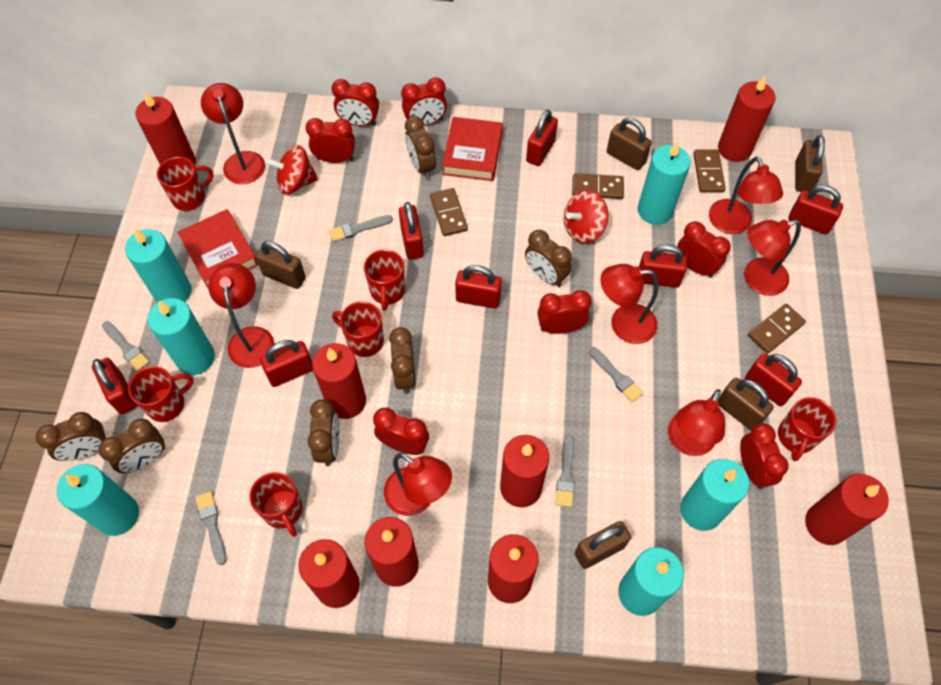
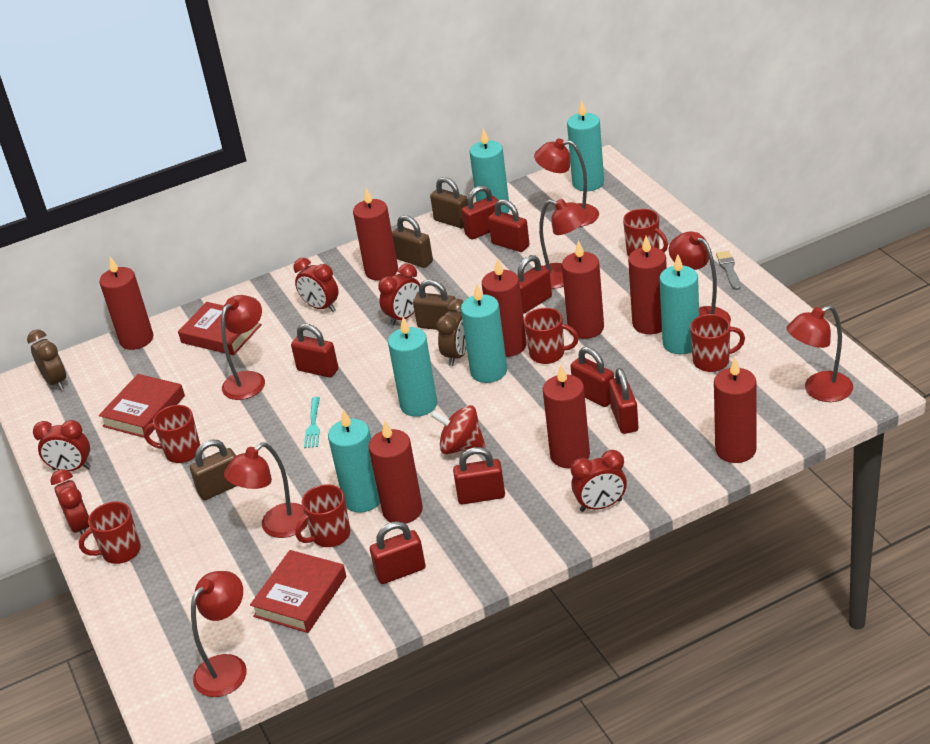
brown clock: [36,412,106,461] [98,419,165,473] [308,399,339,466] [389,327,416,394] [405,116,436,179] [525,230,572,287] = 6 -> [27,329,66,390] [437,299,467,366] = 2
brown domino: [430,188,468,236] [572,173,624,199] [693,149,726,193] [748,303,806,354] = 4 -> none = 0
brown padlock: [255,241,306,289] [575,521,631,569] [607,118,652,170] [717,378,774,431] [795,135,825,192] = 5 -> [190,439,236,500] [392,215,433,268] [413,279,458,330] [430,177,468,228] = 4
grey brush: [102,321,149,371] [195,491,226,565] [329,215,393,242] [556,435,575,507] [589,347,643,402] = 5 -> [716,251,741,290] = 1
red book: [177,209,258,288] [442,117,503,181] = 2 -> [99,374,185,438] [178,302,262,355] [250,550,346,633] = 3
red clock: [305,118,355,163] [331,79,379,126] [373,408,429,455] [401,77,447,126] [538,290,592,334] [677,221,731,278] [740,423,789,489] = 7 -> [33,420,91,471] [50,469,89,538] [293,258,339,312] [378,264,420,326] [571,450,627,512] = 5
red spinning top: [265,145,318,195] [564,190,608,243] = 2 -> [430,405,485,454] = 1
turquoise fork: none = 0 -> [304,397,320,448] = 1

